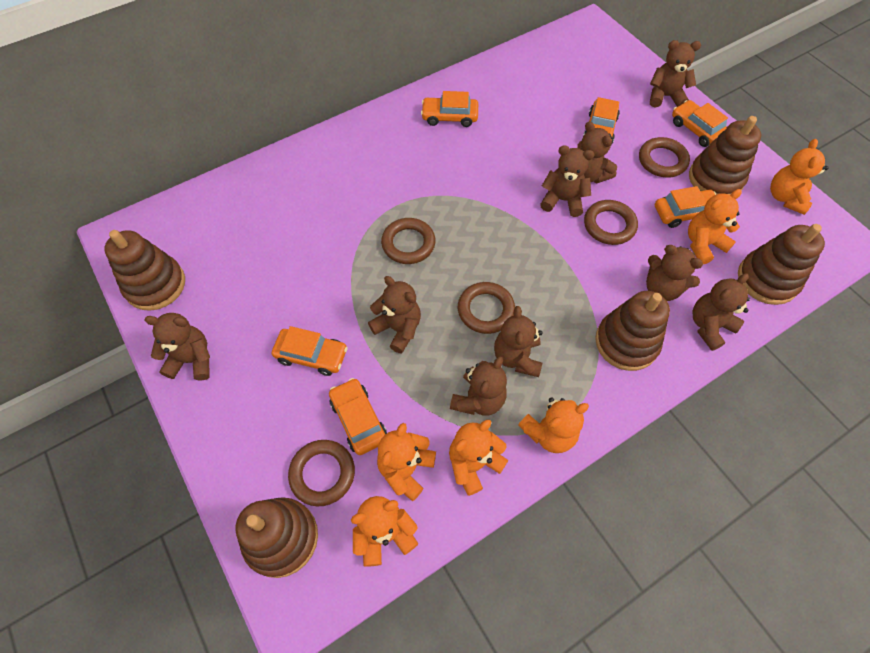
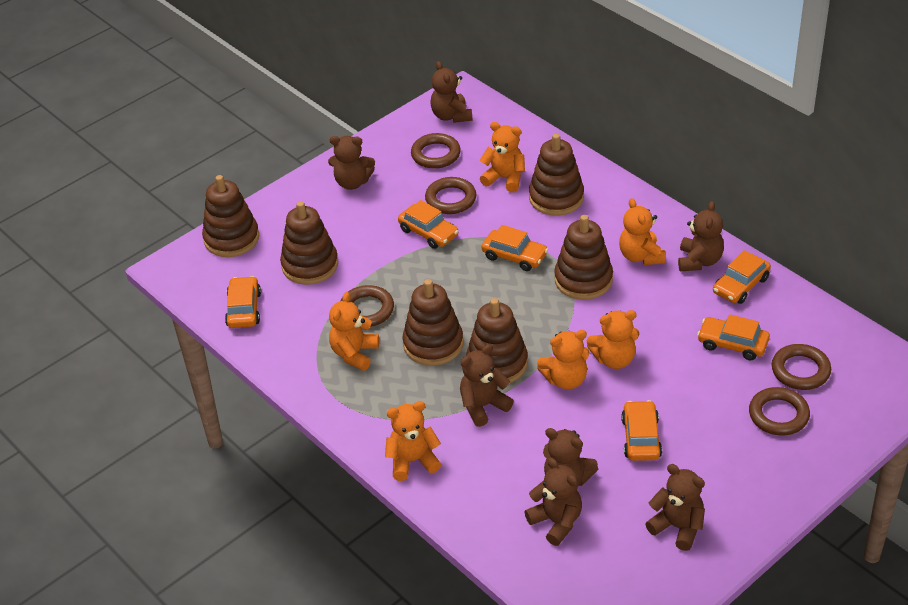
brown stacking toy: [104,230,185,311] [235,497,318,578] [595,291,670,371] [689,116,761,195] [738,224,825,305] = 5 -> [202,175,259,257] [280,201,338,285] [403,279,463,366] [466,298,528,386] [529,133,584,216] [554,215,613,300] = 6
brown teddy bear: [144,313,210,381] [368,276,421,354] [450,356,507,415] [494,306,543,377] [540,145,595,217] [577,121,617,183] [646,245,703,301] [650,40,701,108] [692,274,750,351] = 9 -> [328,136,375,190] [430,61,472,123] [460,344,514,427] [525,458,582,546] [543,428,598,486] [645,464,705,551] [678,201,724,271] = 7

